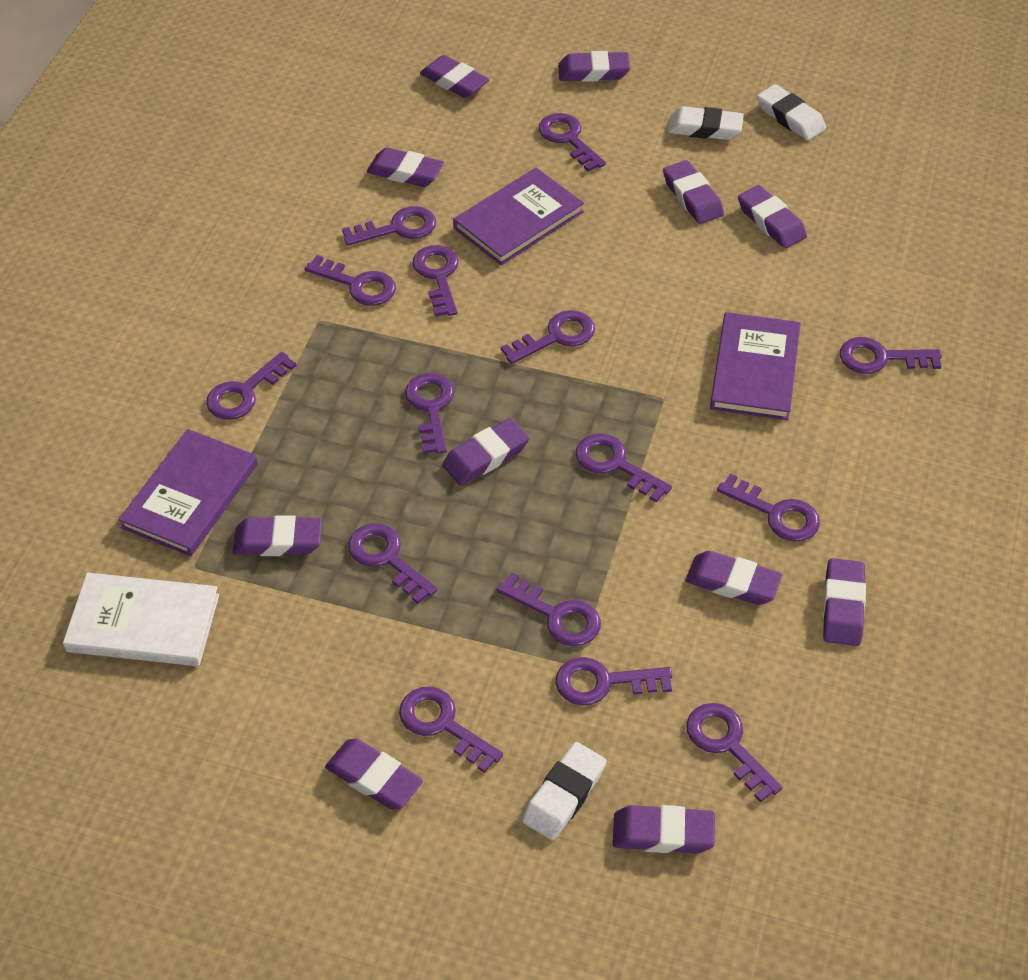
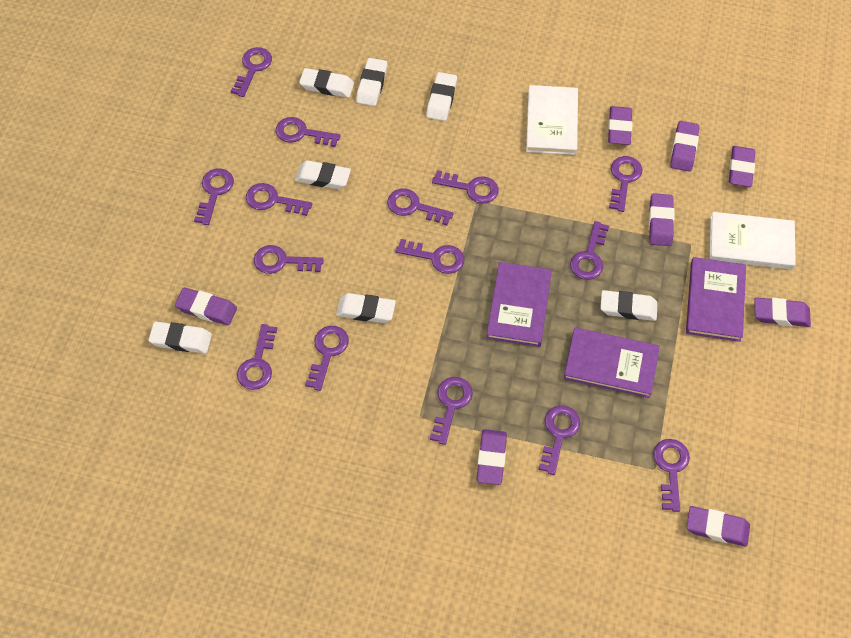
purple eraser: [233,515,322,556] [325,738,423,810] [367,147,444,187] [420,55,489,98] [443,418,529,485] [558,51,630,82] [613,805,715,854] [663,160,724,224] [685,551,782,605] [738,185,807,249] [823,558,866,646] = 11 -> [175,288,237,325] [477,429,507,485] [608,106,633,145] [649,193,674,246] [670,121,700,172] [687,506,750,547] [729,146,755,187] [754,297,811,327] = 8
white book: [63,572,219,666] = 1 -> [526,85,578,155] [710,212,796,269] = 2
white eraser: [522,742,606,840] [668,106,744,140] [757,84,826,141] = 3 -> [149,322,212,353] [295,160,351,189] [299,68,354,98] [336,293,396,323] [356,58,387,106] [426,72,457,121] [600,290,658,321] = 7

